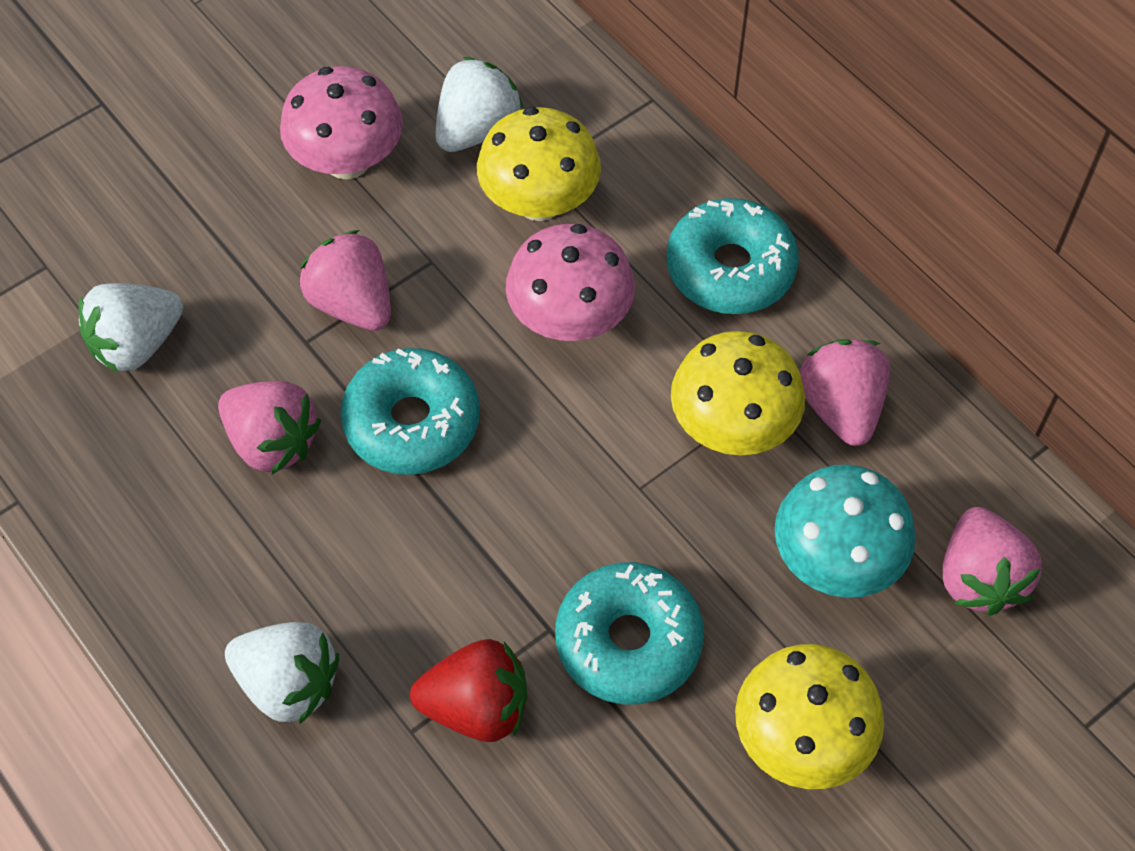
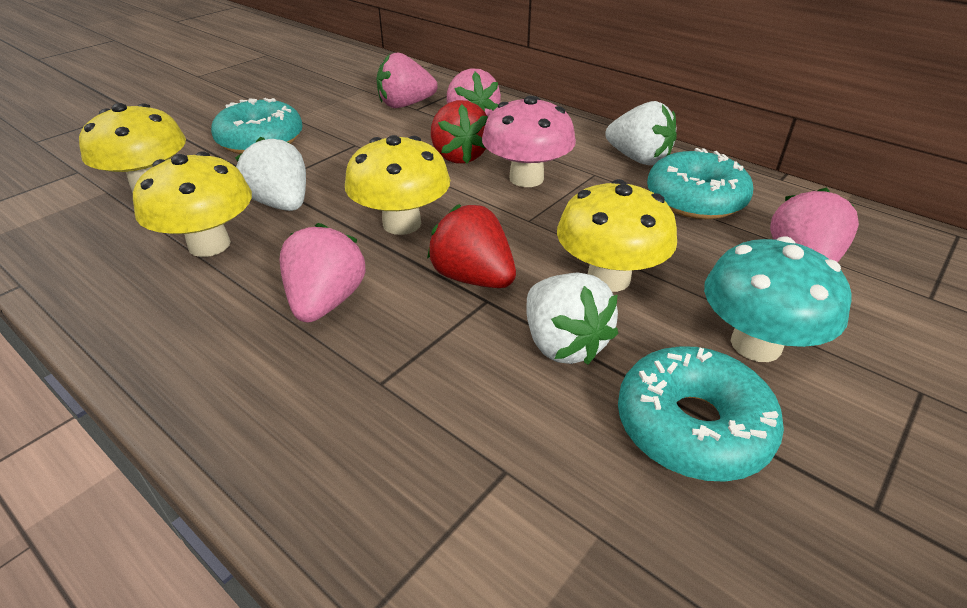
pink mushroom: [280,66,403,180] [506,224,635,341] = 2 -> [482,96,576,187] = 1
red strawberry: [410,639,527,742] = 1 -> [427,204,516,288] [431,100,488,164] = 2
yellow mushroom: [477,107,601,221] [671,331,805,455] [735,644,884,789] = 3 -> [79,103,186,193] [133,151,252,257] [345,135,450,235] [557,179,677,292] = 4

